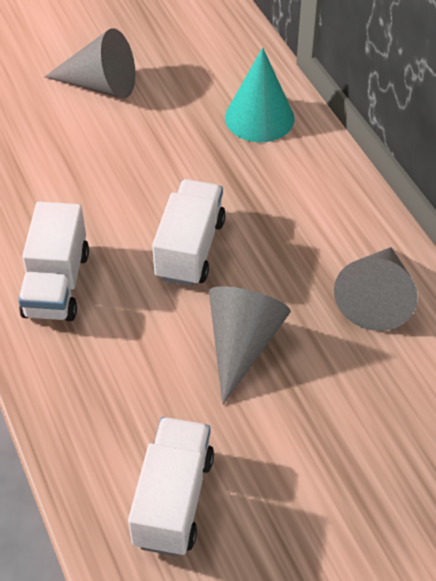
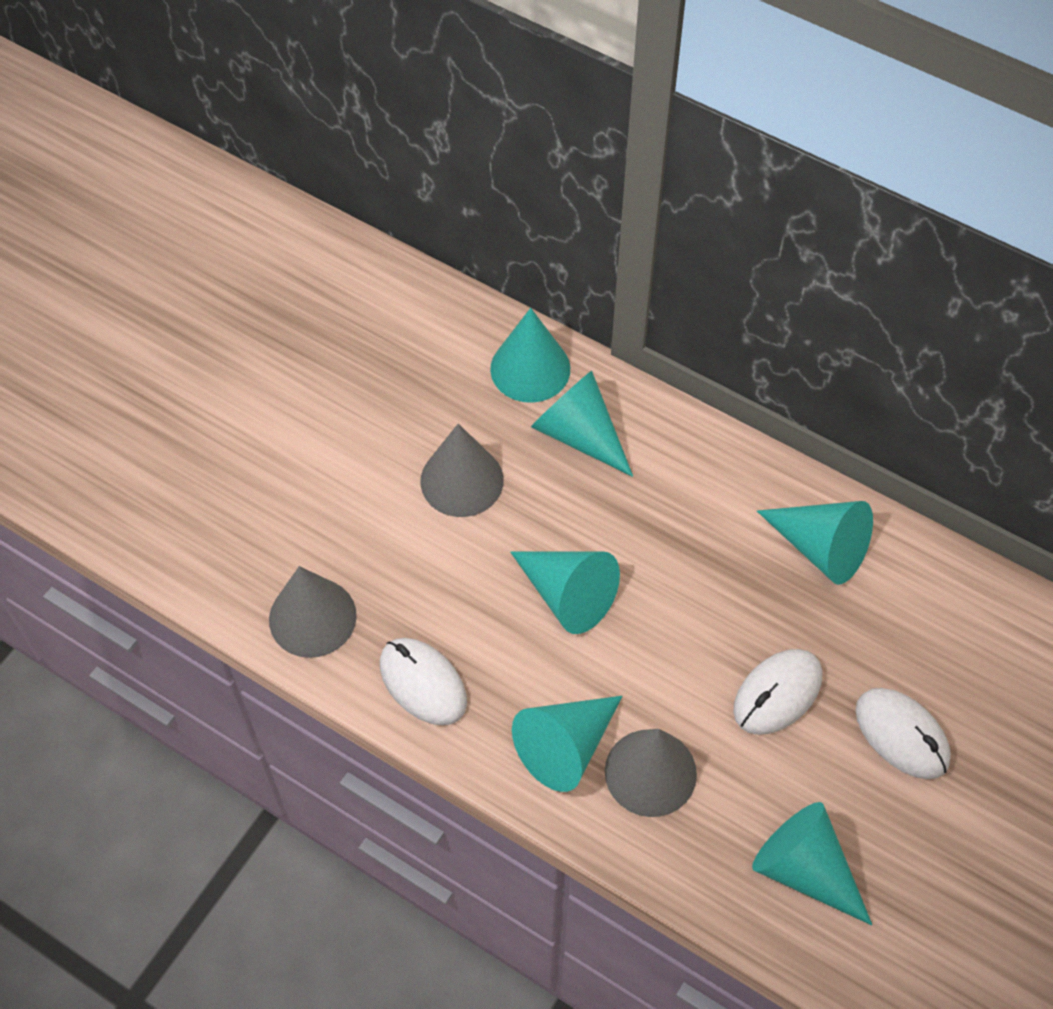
turquoise cone: [225,47,295,142] = 1 -> [490,308,570,403] [510,551,620,634] [512,696,622,792] [531,371,633,477] [752,802,872,925] [757,501,873,584] = 6
white mouse: none = 0 -> [380,638,467,725] [733,649,822,735] [856,688,951,779] = 3
white truck: [18,202,89,321] [128,417,214,556] [152,179,226,286] = 3 -> none = 0

